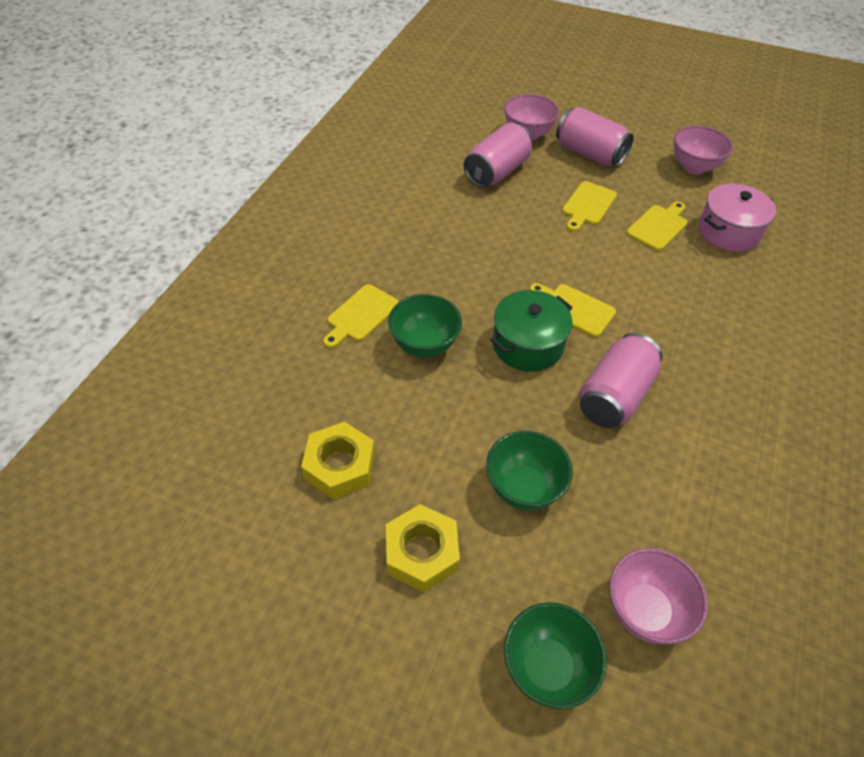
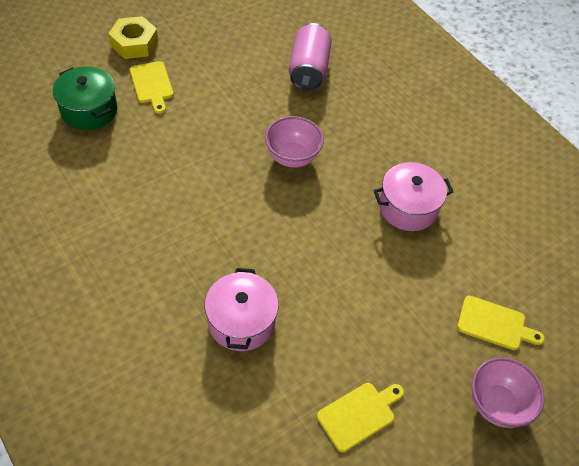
green bowl: [388,294,462,358] [486,431,573,510] [504,602,607,709] = 3 -> none = 0
pink bowl: [504,94,559,141] [609,548,708,644] [674,126,733,174] = 3 -> [265,116,324,168] [472,357,545,428] = 2
pink can: [464,123,532,188] [556,107,634,167] [579,333,663,428] = 3 -> [289,23,332,91] = 1
pink pot: [698,183,776,252] = 1 -> [205,268,279,351] [374,162,453,231] = 2
yellow cutting board: [323,284,399,348] [530,283,616,337] [562,181,617,232] [626,201,688,251] = 4 -> [130,61,173,114] [317,383,404,452] [457,296,545,350] = 3
yellow nut: [301,422,375,499] [386,504,460,592] = 2 -> [108,16,158,59] = 1

